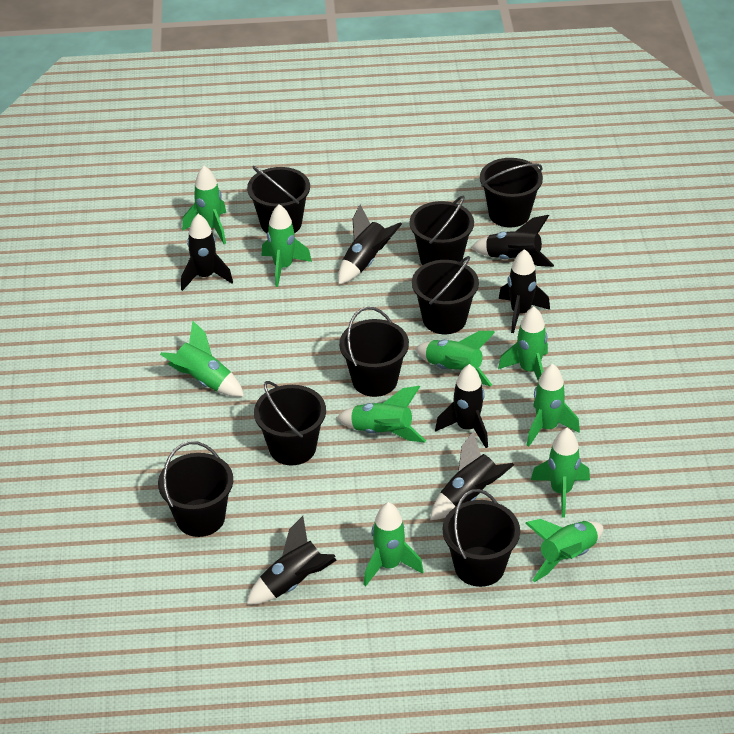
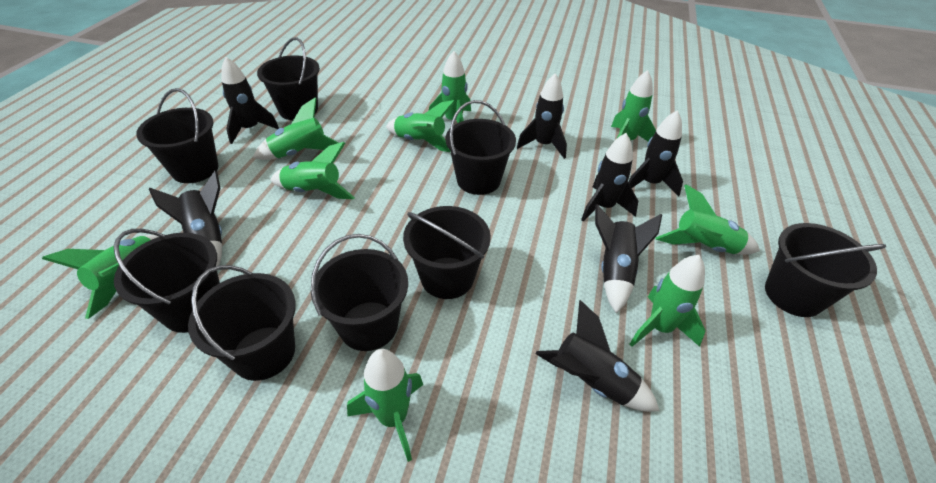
green rocket: [160,321,244,397] [182,166,226,244] [262,204,312,287] [336,386,426,442] [363,502,424,586] [415,331,495,386] [498,307,548,381] [525,519,603,582] [526,364,580,447] [531,428,590,518] = 10 -> [42,235,159,319] [253,97,339,160] [271,142,355,199] [347,349,423,462] [386,100,456,152] [429,51,471,123] [611,70,656,142] [630,255,706,347] [656,184,760,255] = 9

